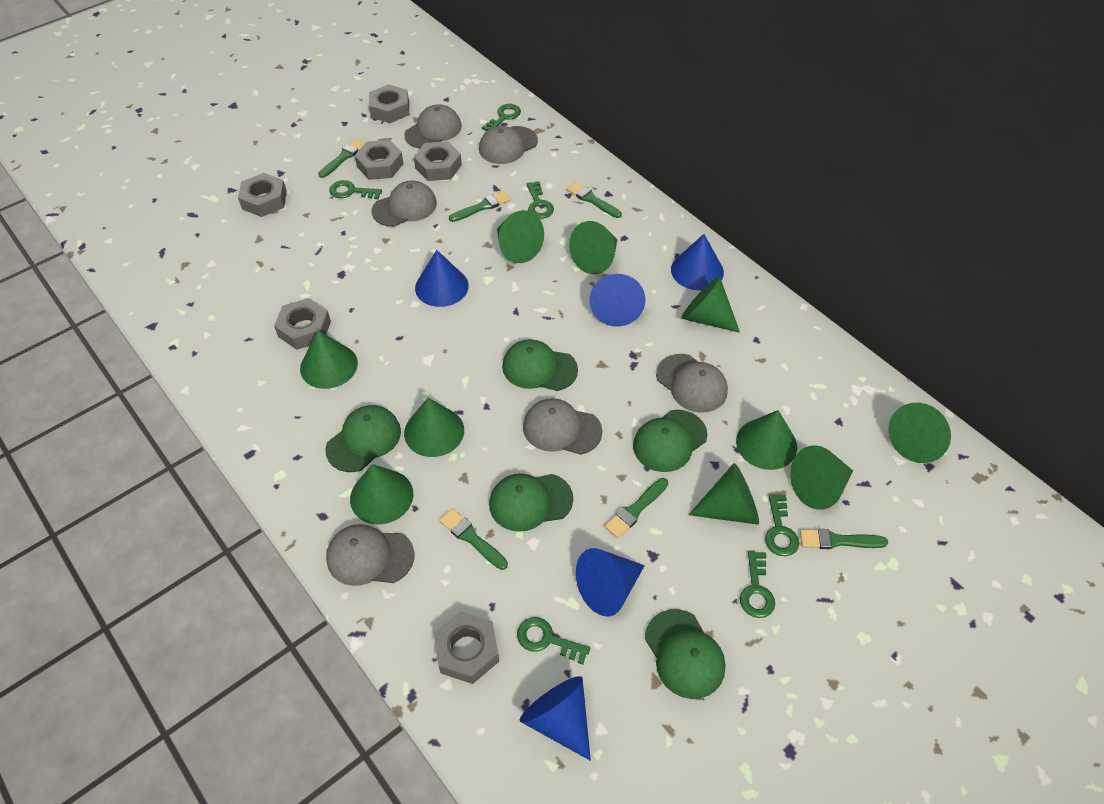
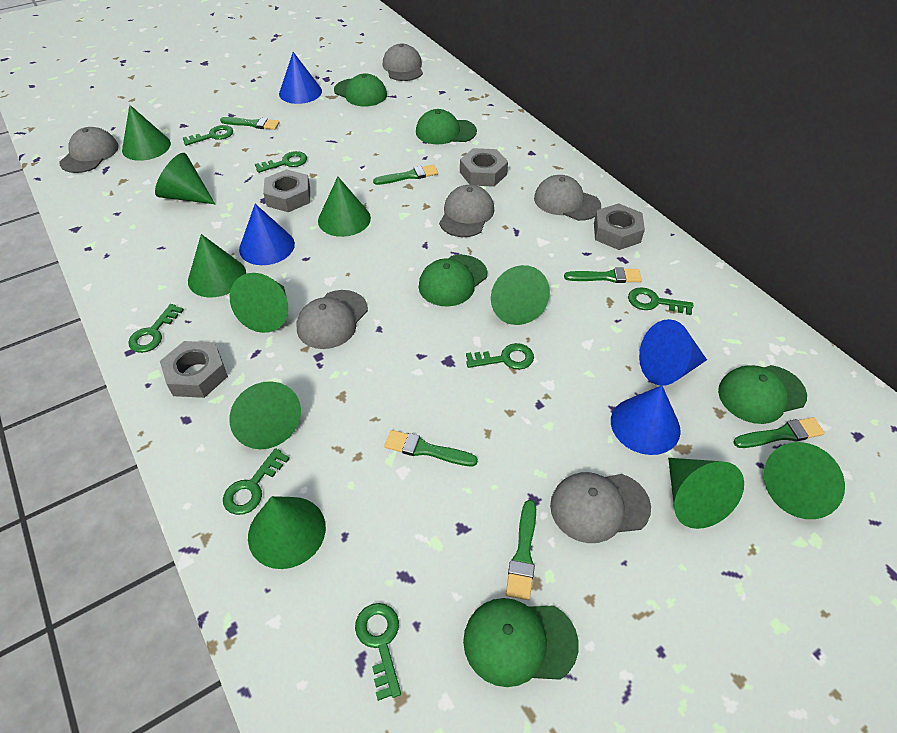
blue cone: [415,250,469,307] [520,676,591,761] [576,548,645,616] [589,274,646,327] [671,234,724,291] = 5 -> [239,204,295,265] [279,52,322,104] [611,385,681,455] [639,319,707,386] = 4
green key: [329,180,382,199] [482,104,521,131] [517,617,590,664] [527,181,554,219] [740,550,775,618] [765,494,799,556] = 6 -> [128,304,184,353] [183,125,233,146] [223,448,290,515] [255,151,307,173] [355,603,401,701] [466,343,534,369] [628,287,693,315] = 7
grey nut: [238,173,287,217] [274,298,331,350] [355,140,404,180] [369,84,409,123] [414,141,462,181] [434,611,499,684] = 6 -> [160,341,228,398] [263,169,310,212] [460,148,508,187] [594,203,645,250] = 4

